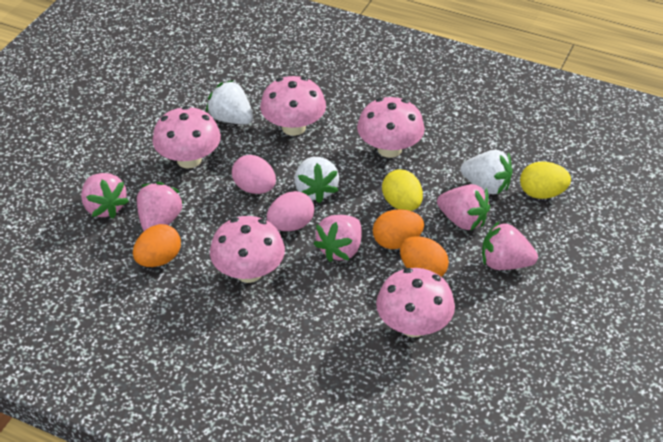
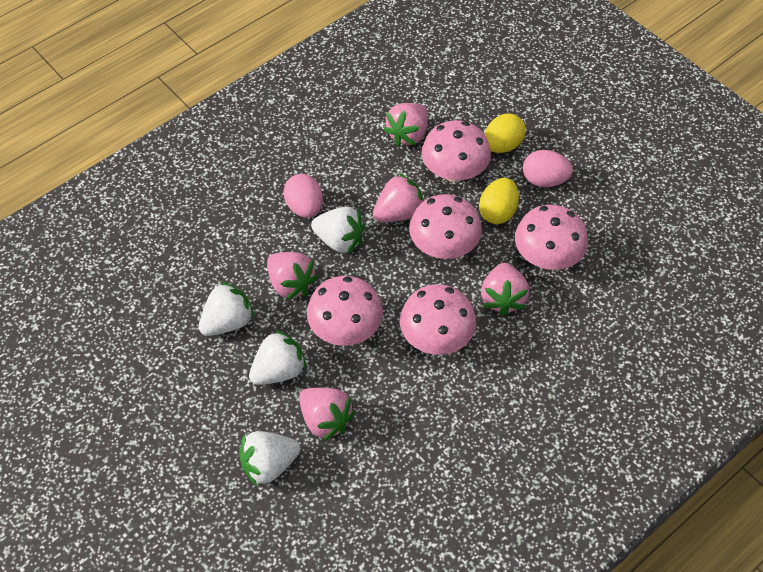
orange egg: [133,224,181,267] [373,209,424,249] [400,236,449,277] = 3 -> none = 0
white strawberry: [206,80,253,125] [294,157,339,203] [461,150,513,195] = 3 -> [199,281,255,336] [239,431,300,486] [249,330,307,385] [311,207,365,254] = 4

